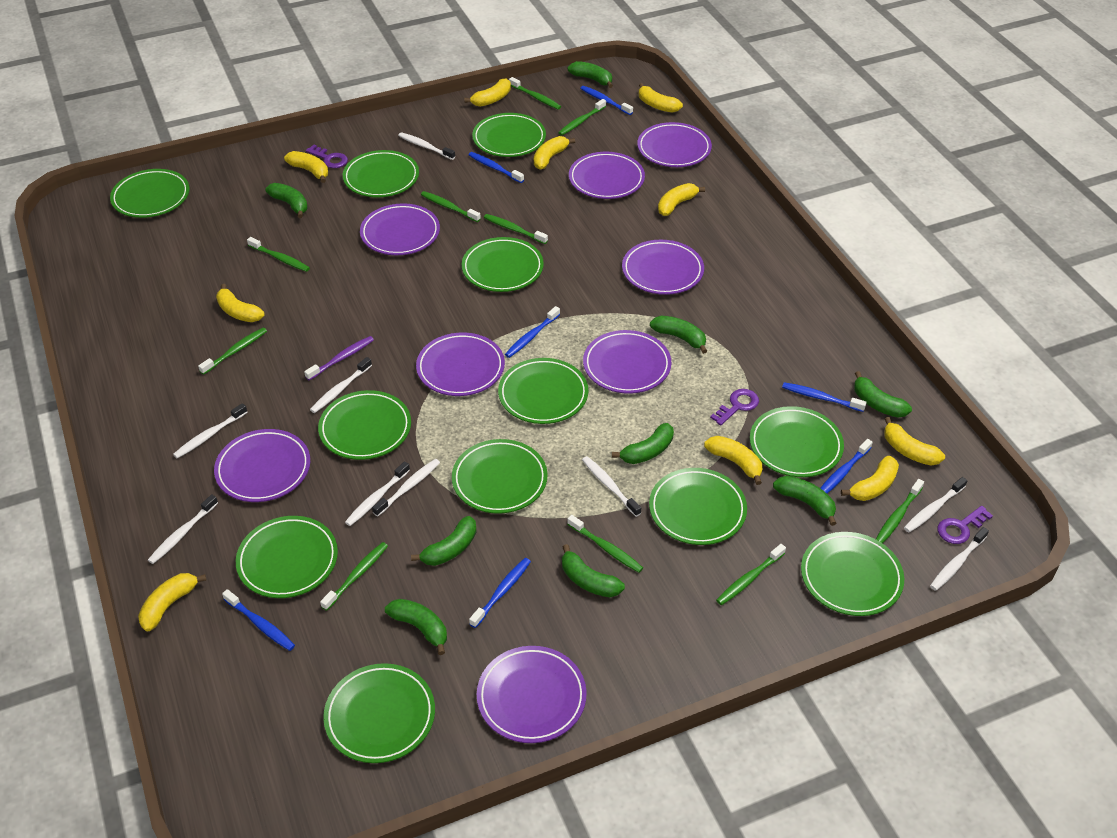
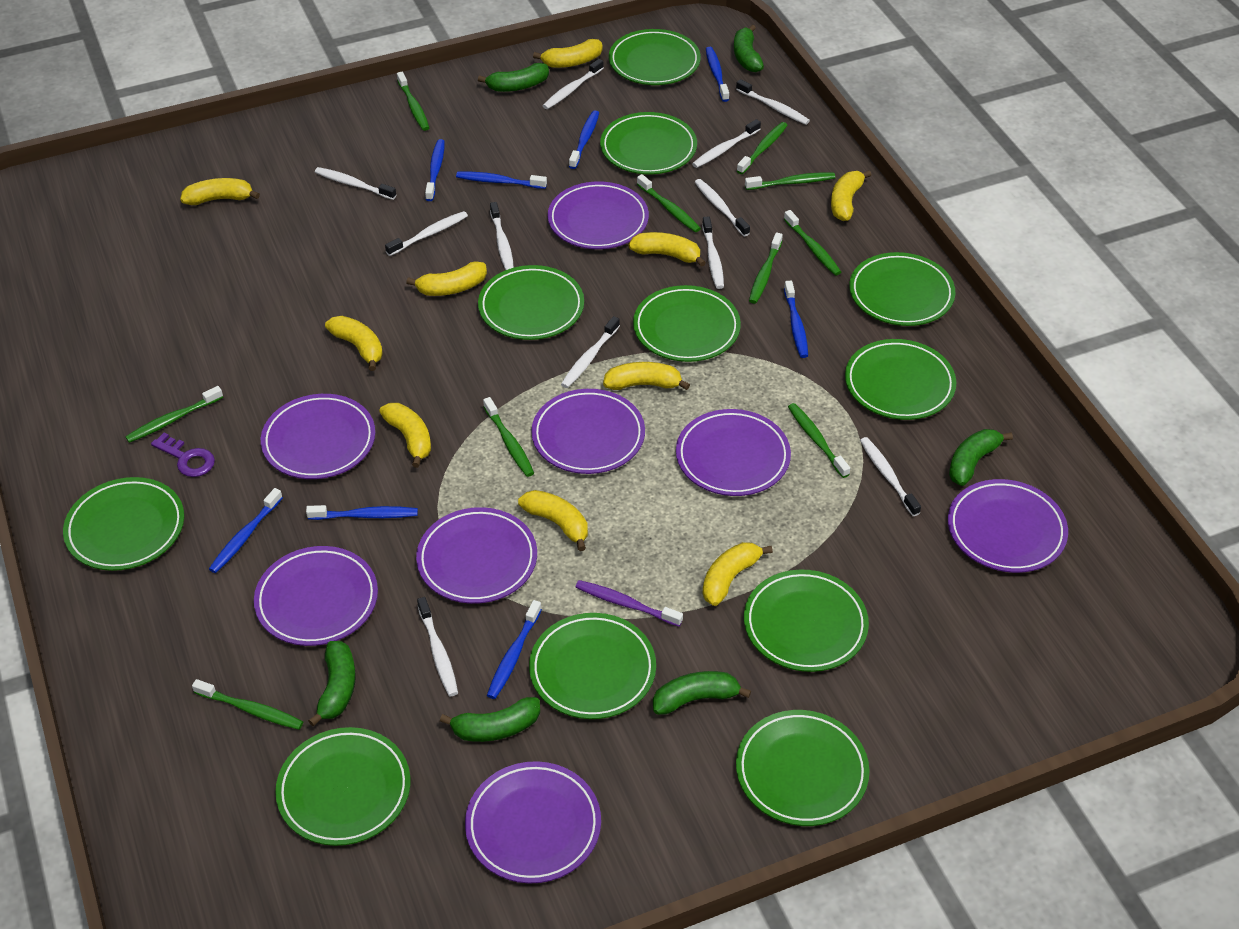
blue toothbrush: [222,589,295,651] [468,152,524,183] [469,558,531,628] [505,306,560,358] [580,86,633,115] [782,382,867,412] [821,439,873,493] = 7 -> [209,488,283,573] [306,505,418,520] [425,139,445,201] [456,172,547,189] [487,600,542,699] [569,110,599,169] [706,47,729,102] [784,281,808,358] = 8
green banana: [265,183,308,218] [385,599,447,655] [411,516,477,566] [562,544,625,597] [568,61,613,88] [612,423,674,464] [650,316,707,354] [773,476,836,526] [854,371,912,418] = 9 -> [308,641,356,726] [440,697,540,742] [478,63,549,92] [653,671,751,715] [734,25,764,72] [949,429,1013,486] = 6
green plate: [110,169,189,218] [236,516,338,598] [318,390,411,460] [323,663,435,763] [343,150,419,197] [452,439,548,514] [462,237,544,292] [472,113,546,157] [498,358,588,424] [649,468,747,545] [750,406,844,477] [801,532,904,616] = 12 -> [63,477,184,571] [275,727,411,846] [478,265,584,340] [529,613,656,719] [600,112,697,174] [609,29,701,85] [633,285,741,362] [736,710,870,826] [744,570,869,672] [845,339,956,420] [849,252,956,326] = 11
purple key: [306,145,348,168] [710,389,759,425] [938,506,993,544] = 3 -> [151,433,215,477] = 1
white toothbrush: [148,494,218,564] [173,403,247,458] [310,357,372,413] [345,461,410,526] [372,459,440,517] [398,132,455,160] [582,456,641,517] [904,477,967,532] [930,527,989,591] = 9 -> [315,167,396,200] [385,211,468,256] [417,597,458,696] [490,202,514,270] [543,59,603,109] [561,316,620,388] [692,119,761,168] [695,179,750,236] [702,216,724,289] [736,79,810,125] [860,437,921,516] = 11

